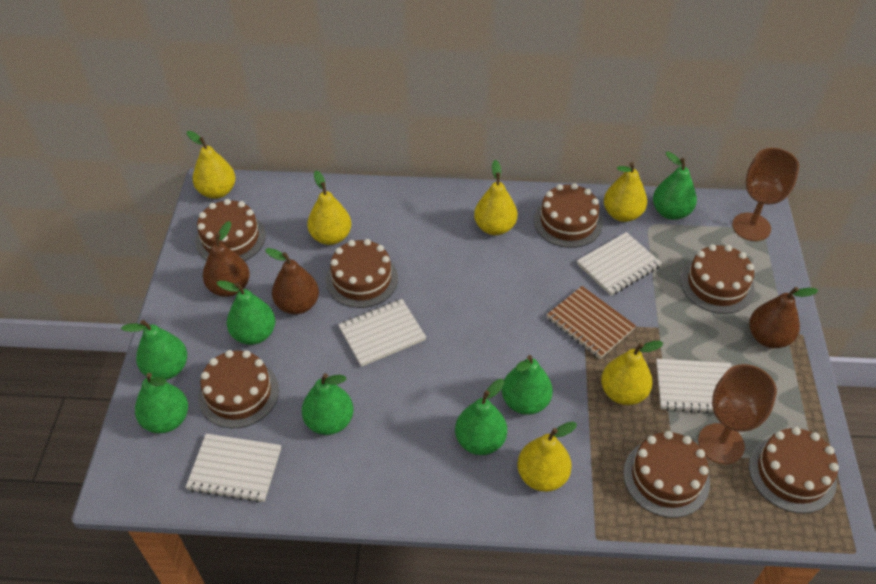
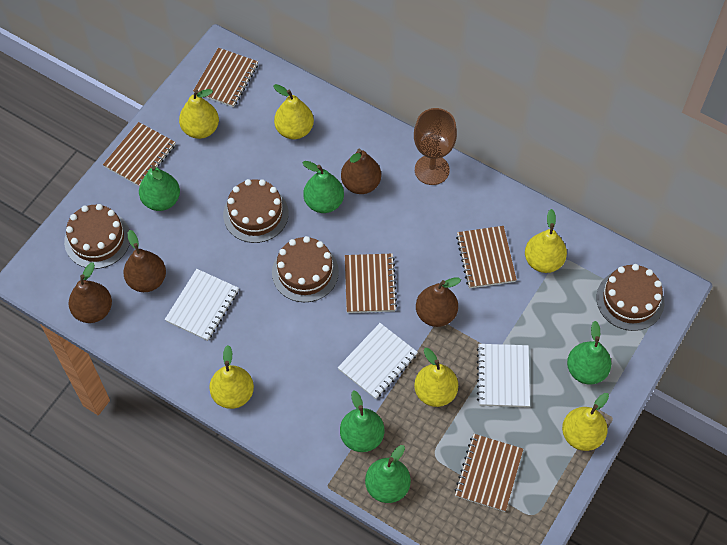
brown cake: [195,199,266,261] [198,350,279,428] [326,239,398,308] [534,183,603,248] [623,431,710,518] [680,244,755,314] [749,427,839,513] = 7 -> [64,204,130,269] [223,179,289,243] [272,236,339,302] [596,264,664,331] = 4
brown goblet: [698,364,777,464] [732,148,799,241] = 2 -> [414,108,457,185] = 1
brown notebook: [547,286,636,359] = 1 -> [103,122,176,187] [193,48,258,107] [345,254,397,313] [455,434,523,512] [456,226,517,288] = 5
brown pear: [203,221,250,297] [265,248,319,314] [749,287,818,348] = 3 -> [69,262,112,323] [123,230,166,292] [341,149,381,194] [416,278,461,327] = 4
green pear: [121,320,187,380] [135,373,188,433] [217,281,276,345] [302,373,354,435] [455,379,507,455] [502,355,553,415] [653,151,697,220] = 7 -> [139,166,180,211] [302,161,344,213] [340,390,384,452] [365,445,411,503] [567,321,611,385] = 5
white notebook: [185,434,281,503] [338,299,426,367] [577,232,662,296] [656,359,731,414] = 4 -> [165,269,239,341] [338,323,418,399] [477,344,530,407] = 3

